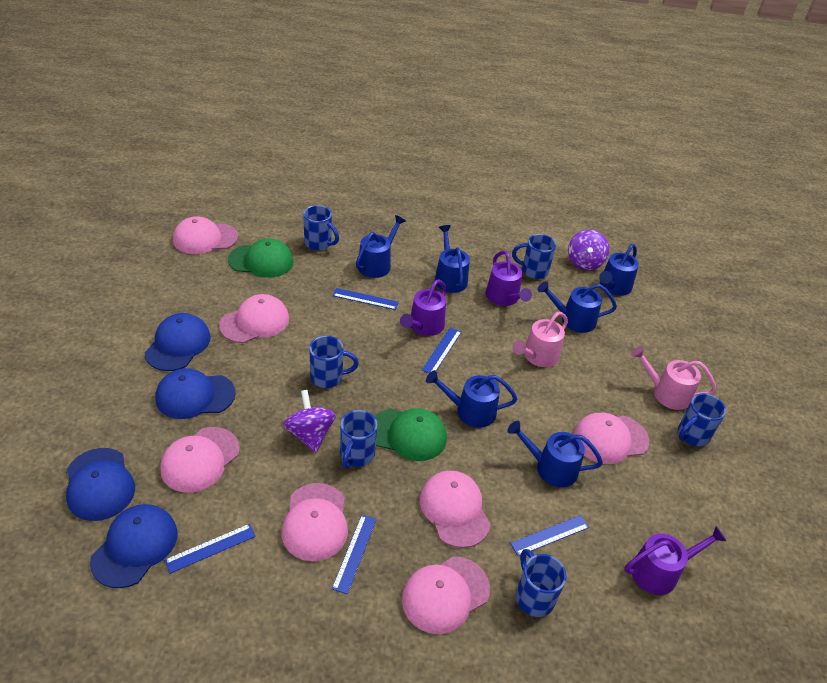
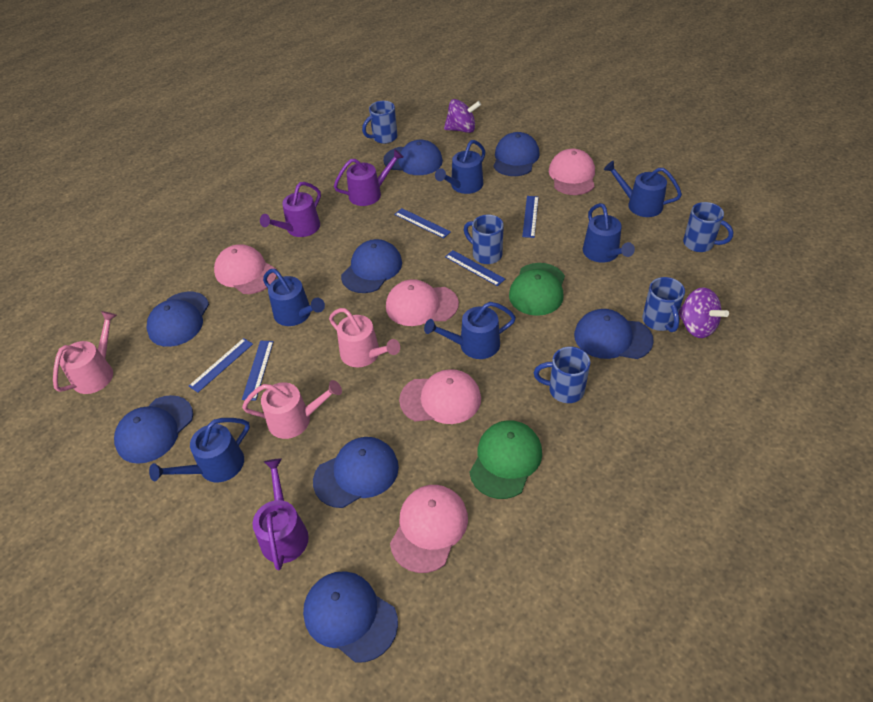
blue cap: [66,448,135,521] [90,504,178,588] [145,313,211,371] [155,368,236,419] = 4 -> [114,395,193,464] [146,292,209,347] [303,571,398,663] [313,437,399,508] [341,239,402,293] [383,140,443,175] [493,132,539,176] [574,309,654,359] = 8
blue mug: [303,205,339,250] [309,336,359,388] [340,410,377,469] [512,234,556,279] [516,549,567,617] [678,393,726,446] = 6 -> [362,101,397,144] [464,215,504,264] [534,347,590,403] [642,277,685,332] [683,202,733,252] = 5
pink cap: [160,427,240,493] [173,217,238,254] [219,294,289,343] [281,483,348,562] [402,557,490,634] [420,470,491,548] [573,413,649,464] = 7 -> [214,244,277,294] [386,279,459,326] [390,485,468,573] [399,369,481,424] [549,149,595,195] = 5
pink watering can: [513,312,568,367] [631,346,717,410] = 2 -> [53,311,117,394] [242,380,342,439] [329,308,400,367] = 3

